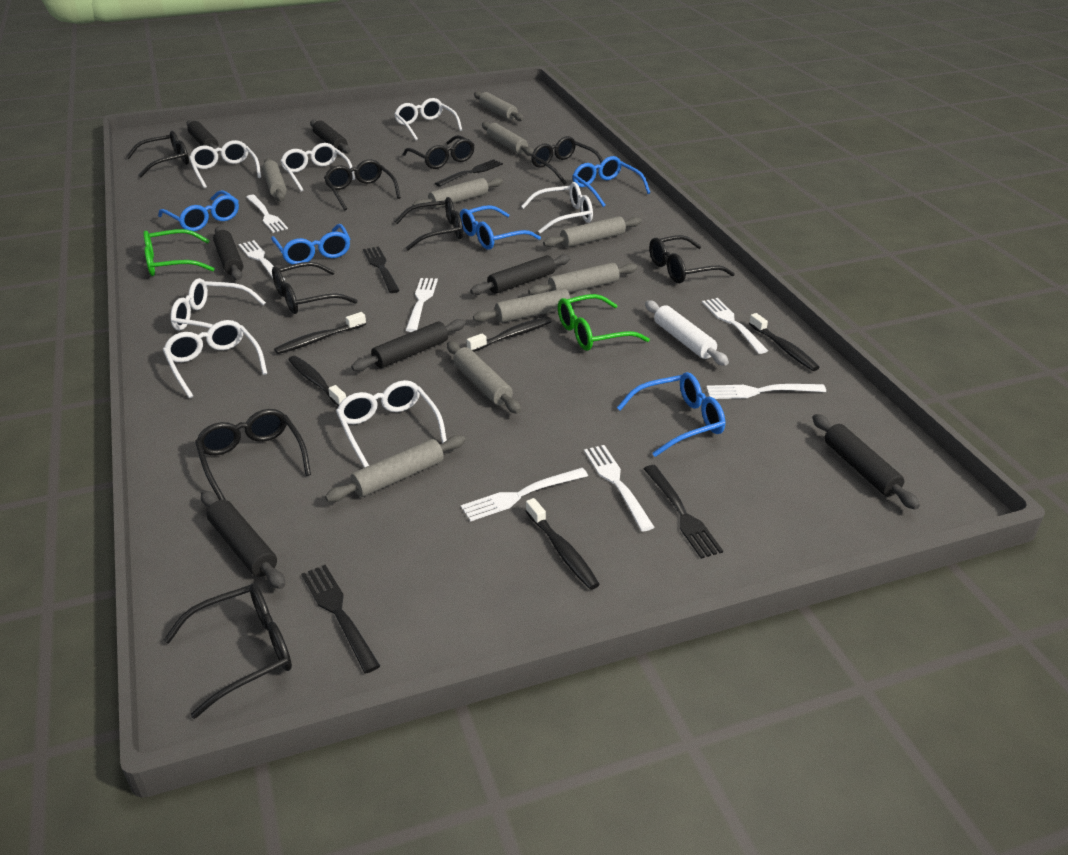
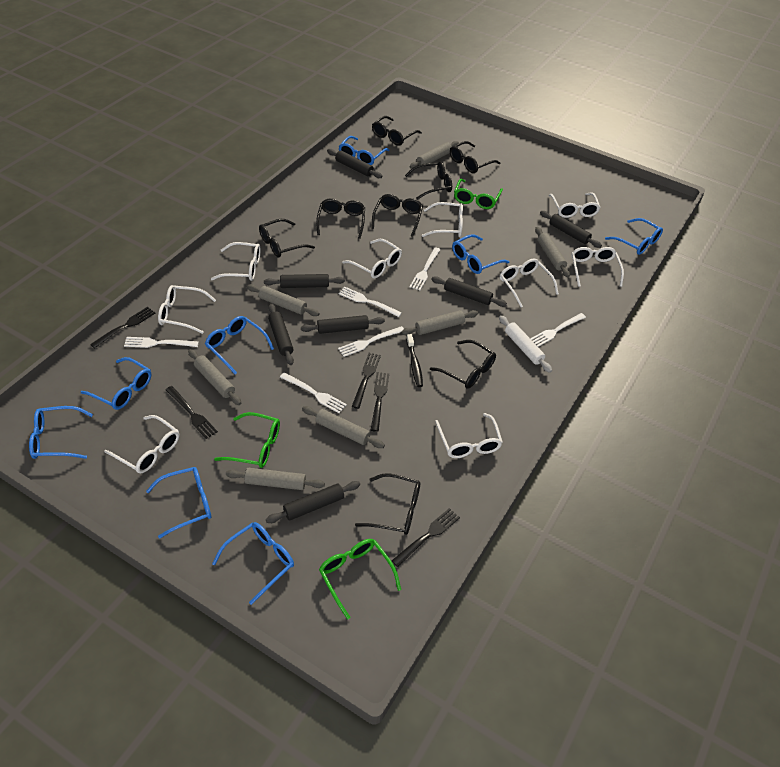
black fork: [301,565,380,673] [363,246,400,293] [435,159,503,187] [644,465,723,559] = 4 -> [90,307,155,348] [165,386,218,439] [352,353,381,409] [371,372,389,432] [392,508,460,567] = 5
black glasses: [126,131,189,177] [164,583,292,719] [195,409,311,500] [272,262,358,314] [324,159,401,210] [395,197,463,251] [403,135,475,169] [531,136,603,185] [649,235,735,283] = 9 -> [259,219,315,258] [316,198,365,239] [355,473,420,535] [371,194,423,237] [372,116,422,145] [405,161,452,200] [430,340,496,389] [450,141,501,173] = 8
black toothbrush: [274,312,366,354] [288,356,346,406] [467,317,551,352] [526,498,600,590] [749,313,820,371] = 5 -> [406,334,423,387] = 1
blue glasses: [158,190,239,231] [271,224,350,265] [460,205,541,250] [572,156,650,207] [617,372,725,457] = 5 -> [29,406,93,459] [81,357,151,410] [146,467,211,539] [205,316,274,375] [212,522,294,605] [338,136,390,165] [452,234,510,274] [605,218,663,255] = 8
green glasses: [143,229,215,276] [558,294,650,351] = 2 -> [214,412,280,468] [319,539,401,620] [454,179,503,209] = 3
grey rolling pin: [262,158,287,201] [325,435,465,502] [412,178,503,209] [447,341,521,414] [473,289,591,323] [474,91,524,121] [482,122,534,156] [528,263,638,295] [543,216,642,247] = 9 -> [188,349,241,405] [226,468,325,490] [247,284,320,316] [302,406,385,448] [401,310,478,335] [409,141,459,169] [535,227,570,277] = 7
white fork: [238,240,285,280] [246,195,288,233] [406,278,438,332] [461,468,588,522] [584,445,654,531] [702,298,768,354] [706,384,826,399] = 7 -> [124,337,199,348] [280,372,347,413] [338,287,402,317] [338,326,404,357] [409,247,440,290] [530,313,586,347] = 6
white glasses: [163,320,267,398] [171,278,266,331] [189,140,261,188] [280,143,355,192] [336,380,447,468] [394,98,462,140] [521,182,593,234] = 7 -> [104,415,179,474] [158,285,216,334] [211,242,261,281] [342,239,402,278] [422,202,463,237] [435,413,503,458] [500,258,559,307] [549,193,601,218] [571,247,624,287] = 9

